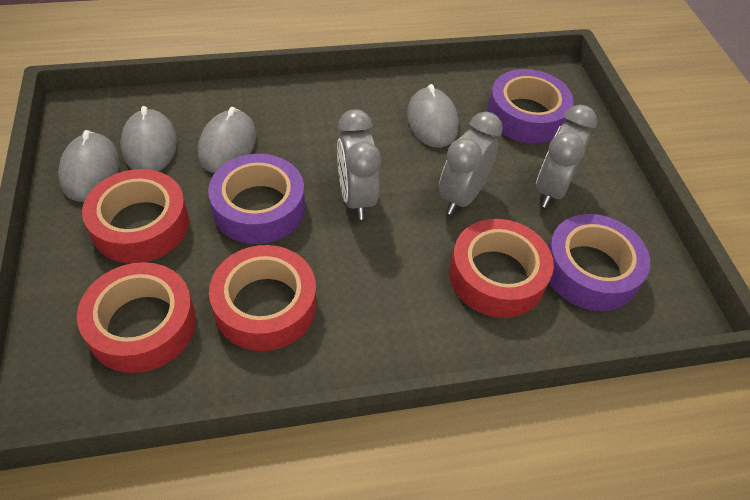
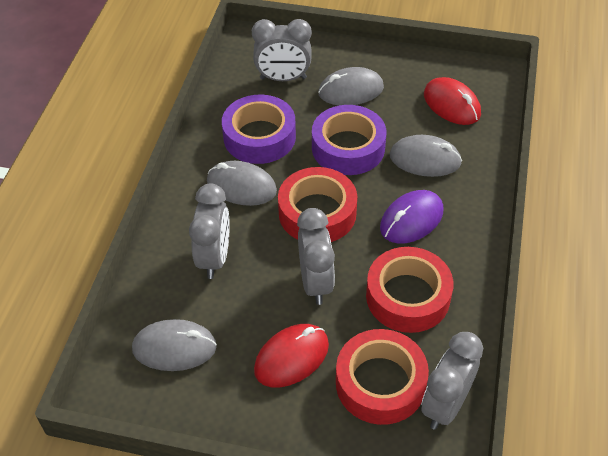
grey clock: [337,109,381,220] [439,112,503,215] [536,105,597,208] = 3 -> [189,184,230,279] [252,19,312,81] [297,208,335,305] [421,332,483,430] = 4
purple mouse: none = 0 -> [380,190,443,244] = 1
purple tape: [208,154,305,244] [487,69,573,143] [548,214,650,311] = 3 -> [222,95,296,164] [312,105,386,175] = 2
red mouse: none = 0 -> [254,324,329,387] [424,77,481,125] = 2
red tape: [77,262,196,373] [82,169,189,263] [209,245,316,351] [449,219,554,318] = 4 -> [278,167,357,242] [336,329,429,425] [366,247,453,333] = 3

